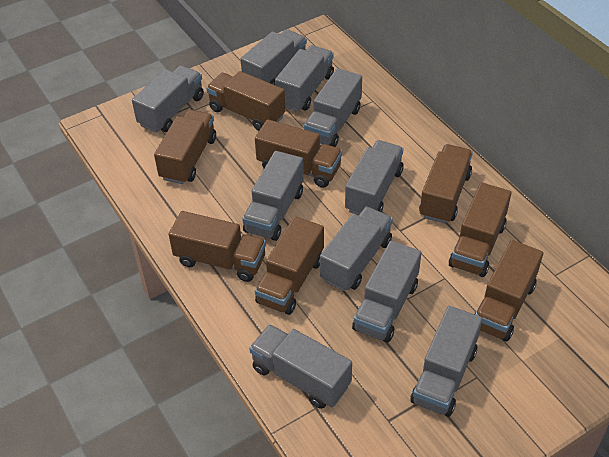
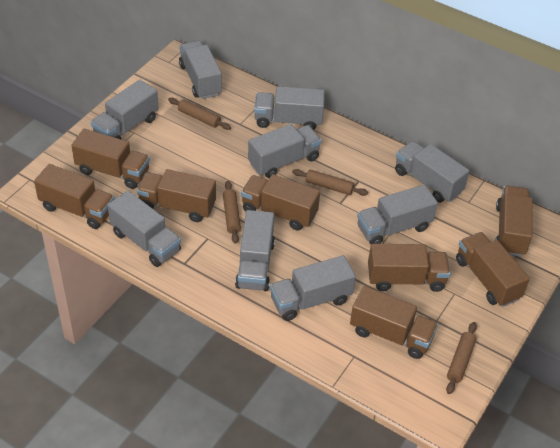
brown rolling pin: none = 0 -> [168,98,231,130] [223,181,241,243] [292,169,368,196] [446,322,477,394] = 4
grey truck: [132,65,204,133] [241,29,307,85] [242,151,304,241] [249,324,352,409] [275,45,334,111] [304,68,362,147] [320,207,393,291] [345,140,404,215] [352,241,422,343] [411,306,482,417] = 10 -> [91,80,159,140] [108,191,181,267] [179,40,222,99] [235,210,275,291] [248,124,322,178] [254,86,325,130] [270,255,356,321] [357,185,438,245] [395,141,469,203] = 9

